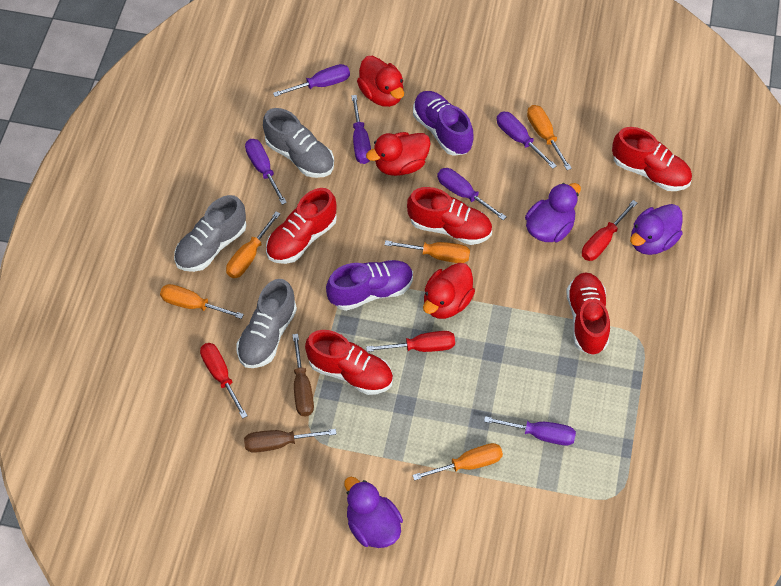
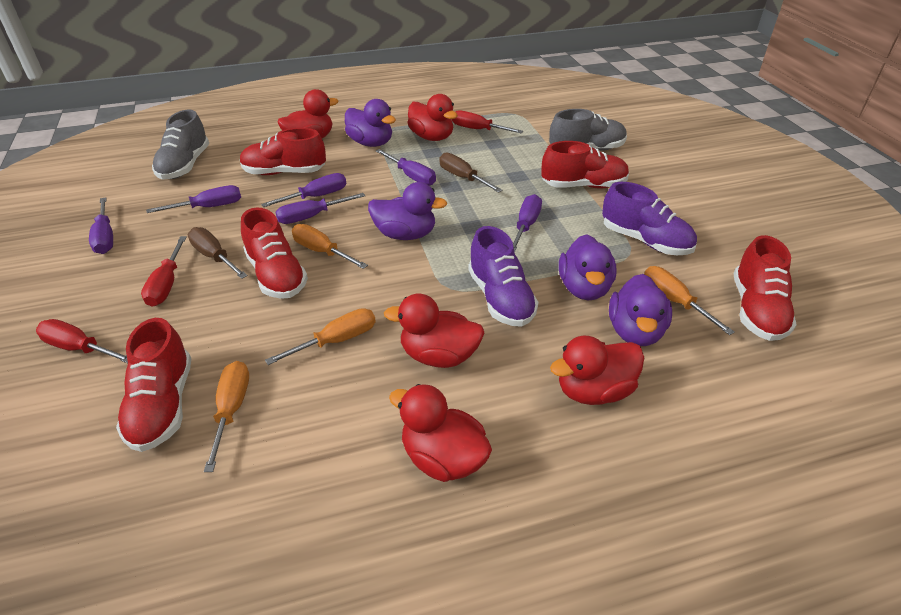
grey shoe: [174,195,246,272] [236,279,297,368] [263,108,334,178] = 3 -> [152,109,209,180] [549,109,627,151] = 2
orange screwdriver: [160,284,244,319] [226,211,280,278] [384,240,470,263] [412,443,503,481] [527,105,572,170] = 5 -> [204,361,249,472] [265,308,376,365] [292,224,368,269] [644,266,735,335] = 4
purple duck: [344,477,403,548] [525,183,581,242] [630,204,683,255] = 3 -> [345,99,396,147] [368,182,447,240] [559,234,617,300] [609,274,672,346] = 4
red duck: [357,56,404,107] [366,132,431,176] [423,263,475,319] = 3 -> [278,89,338,138] [384,294,485,368] [389,384,492,482] [407,94,458,141] [550,336,644,405] = 5

